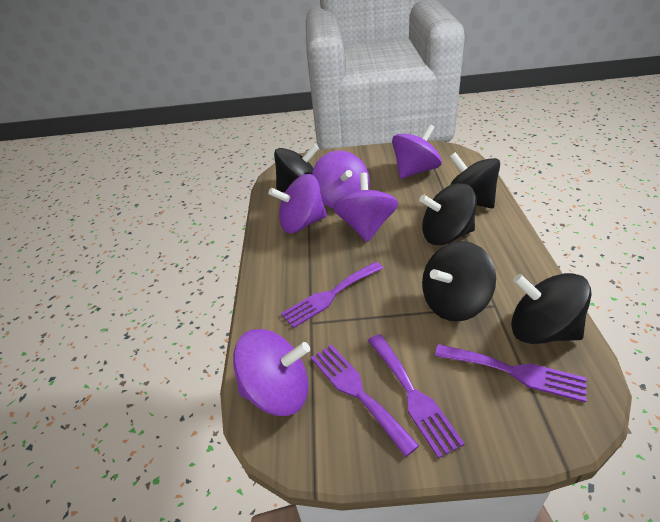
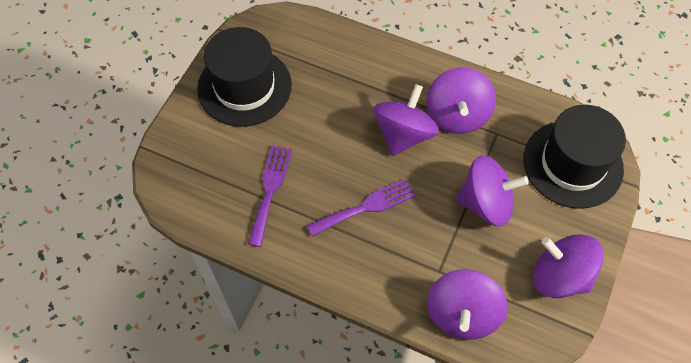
black hat: none = 0 -> [197,27,292,127] [523,105,626,209] = 2
black spinning top: [274,144,319,192] [419,183,477,245] [422,241,496,322] [450,152,500,208] [511,273,591,344] = 5 -> none = 0
purple fork: [281,262,383,328] [311,345,419,457] [368,334,465,459] [435,344,586,403] = 4 -> [248,145,292,247] [307,178,416,237] = 2

